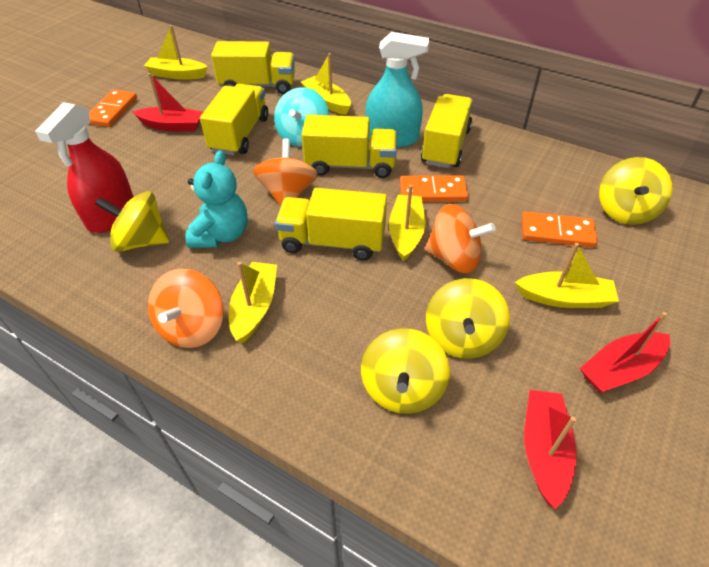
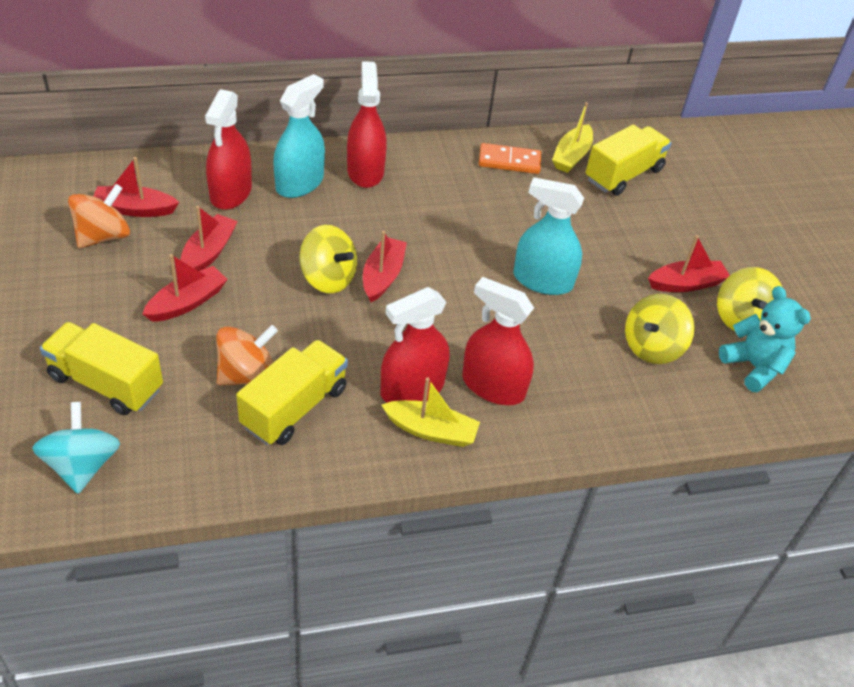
orange domino: [89,90,137,127] [400,175,468,201] [522,212,597,247] = 3 -> [479,143,541,174] = 1
orange spinning top: [148,269,223,348] [253,138,318,206] [425,204,496,273] = 3 -> [68,184,130,248] [217,325,278,385] = 2
red boat: [132,73,203,132] [524,390,576,509] [580,312,670,393] = 3 -> [93,157,179,217] [142,254,228,322] [180,206,238,271] [363,231,407,302] [648,235,730,292] = 5
red spray bottle: [35,102,134,233] = 1 -> [205,89,252,210] [347,61,387,188] [381,287,450,403] [462,277,534,405] = 4
turquoise spray bottle: [365,32,429,148] = 1 -> [273,74,325,198] [513,177,584,295] = 2
yellow boat: [144,25,208,80] [229,262,277,344] [301,53,351,115] [389,185,425,262] [515,243,619,308] = 5 -> [381,377,480,447] [552,102,593,173] = 2
yellow spinning top: [95,191,169,252] [361,328,450,414] [426,278,510,359] [599,157,673,225] = 4 -> [299,225,357,293] [625,294,694,364] [717,267,783,331] = 3
yellow truck: [200,84,269,155] [211,41,295,94] [275,188,387,261] [302,115,397,178] [421,94,473,168] = 5 -> [40,322,163,415] [236,340,348,445] [586,124,671,196] = 3

